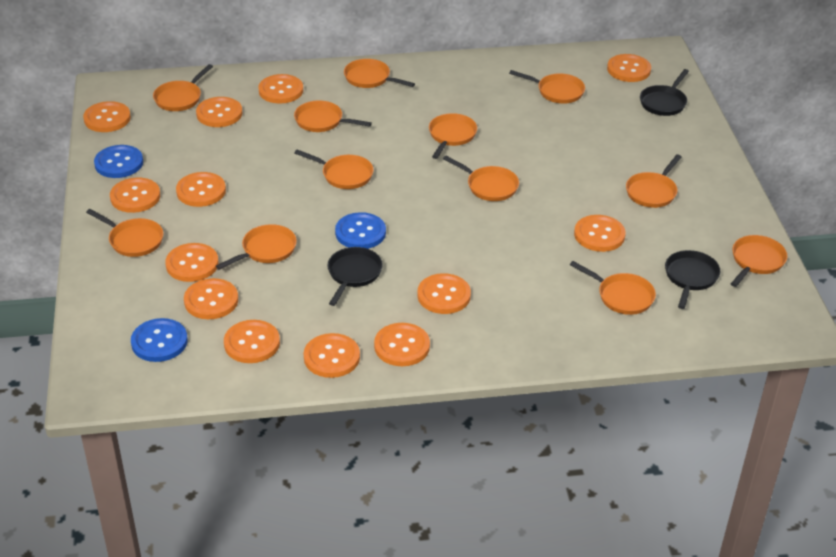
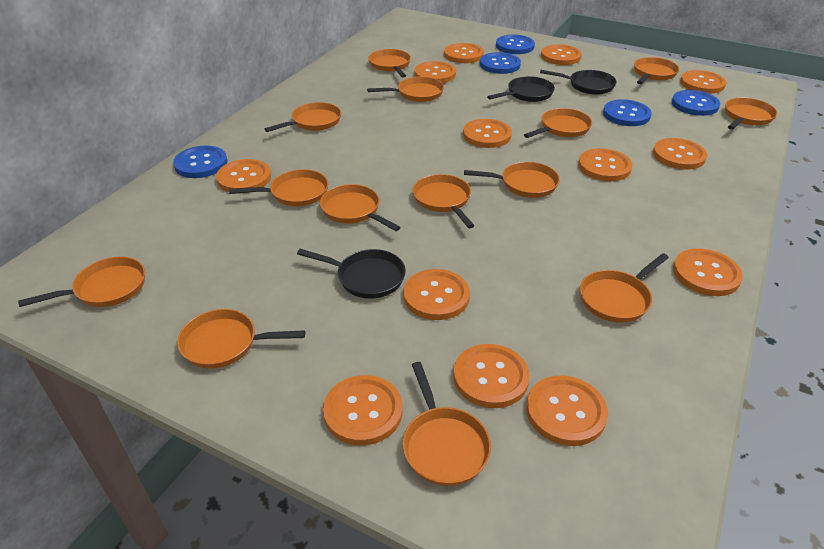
blue button: [94,145,143,178] [131,318,188,362] [335,212,386,249] = 3 -> [173,146,227,178] [480,52,521,74] [496,35,535,54] [603,99,652,126] [672,90,720,116] = 5
orange pan: [86,209,163,257] [153,64,213,111] [216,224,297,270] [294,100,372,132] [294,150,374,189] [344,59,415,88] [429,113,477,159] [443,156,519,201] [509,70,585,104] [570,261,656,315] [626,154,682,208] [731,235,787,287] = 12 -> [18,256,145,307] [177,309,305,369] [229,169,328,206] [265,102,341,132] [320,184,401,231] [367,77,444,102] [368,49,411,78] [403,362,491,486] [413,174,475,228] [464,162,560,198] [524,108,592,138] [580,253,669,323] [634,57,679,84] [725,97,777,130] = 14

